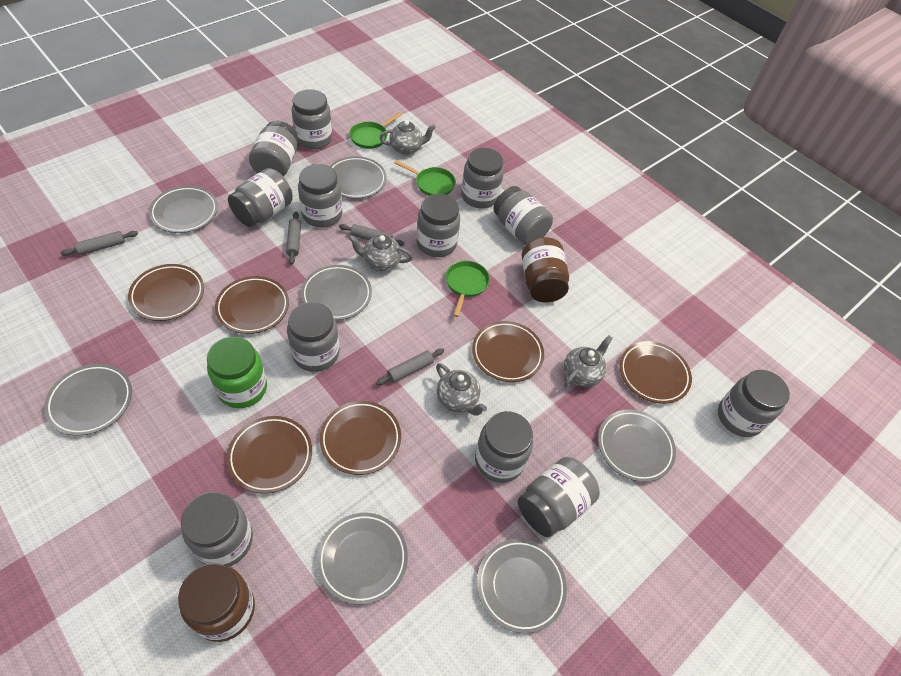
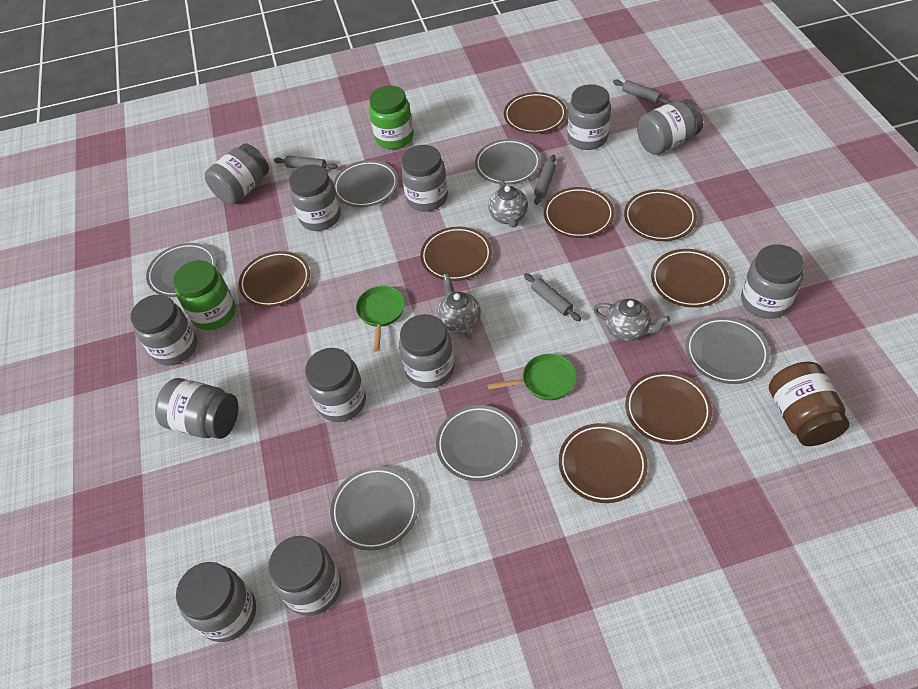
brown jar: [178,563,255,642] [522,237,569,302] = 2 -> [769,362,850,446] = 1
brown plate: [128,264,204,321] [215,276,289,334] [227,416,312,494] [320,401,401,475] [472,321,544,382] [620,341,692,404] = 6 -> [239,251,310,307] [420,226,492,281] [504,92,567,134] [544,187,614,238] [559,423,648,503] [624,189,697,241] [625,371,712,445] [651,249,729,308] = 8
green jar: [207,337,267,408] = 1 -> [173,260,236,330] [369,86,414,149] = 2
green pan: [349,112,402,149] [395,160,456,196] [446,261,490,317] = 3 -> [356,286,405,351] [487,354,577,400] = 2
grey plate: [44,364,132,436] [149,186,218,233] [301,265,372,320] [317,513,408,605] [330,156,387,199] [477,539,567,633] [598,409,676,482] = 7 -> [146,243,217,297] [330,467,419,550] [333,160,398,207] [436,405,521,481] [475,139,541,185] [686,317,770,384] = 6
grey teapot: [348,235,413,272] [379,120,436,155] [436,363,487,416] [564,335,613,388] = 4 -> [437,273,481,339] [488,180,528,228] [593,299,670,341] = 3

